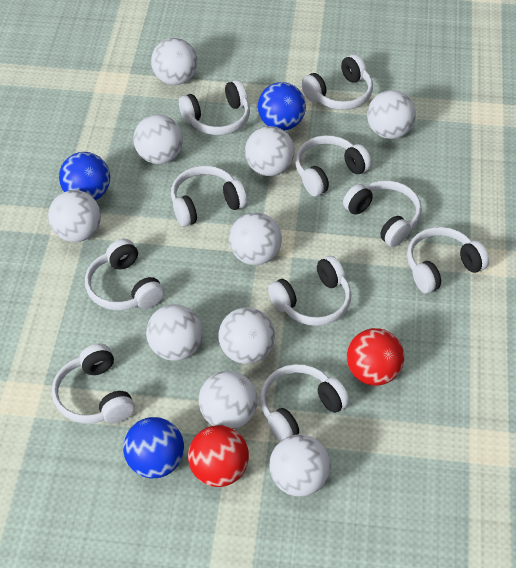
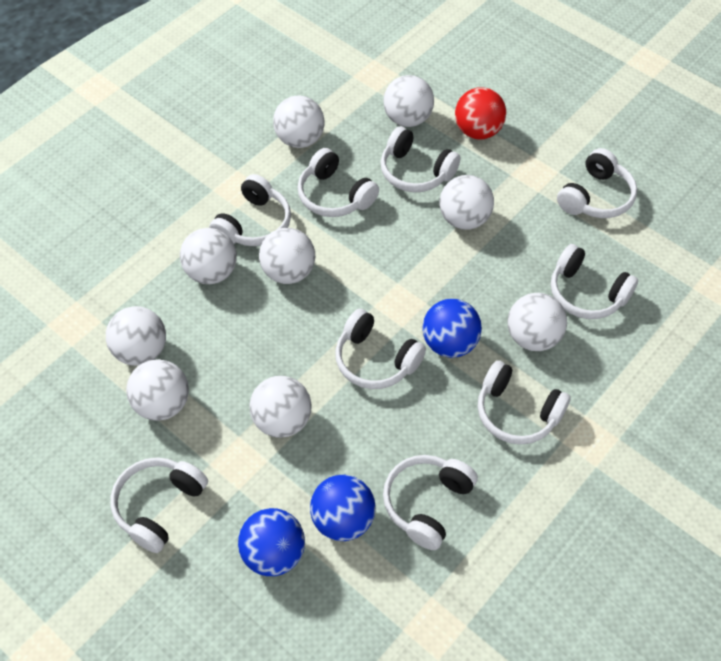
red ball: [188,425,249,487] [347,328,404,386] = 2 -> [455,87,506,140] = 1
white ball: [48,190,101,242] [133,114,183,164] [146,304,203,361] [151,38,198,85] [198,371,257,429] [218,307,275,364] [229,212,282,265] [245,126,295,176] [269,434,331,497] [367,90,416,139] = 10 -> [106,306,166,366] [126,359,189,421] [180,228,237,284] [250,376,311,438] [259,228,315,284] [273,95,325,148] [383,75,434,127] [439,175,494,230] [508,293,567,351] = 9
white headphones: [52,343,135,423] [85,239,164,311] [171,166,247,227] [179,80,250,135] [260,364,349,442] [268,256,351,326] [295,135,372,196] [301,54,373,110] [343,180,422,247] [407,227,489,293] = 10 -> [110,457,208,553] [209,174,291,246] [297,148,379,217] [335,309,426,389] [381,126,461,192] [383,455,478,550] [478,360,571,445] [551,244,638,319] [557,148,637,218] = 9

